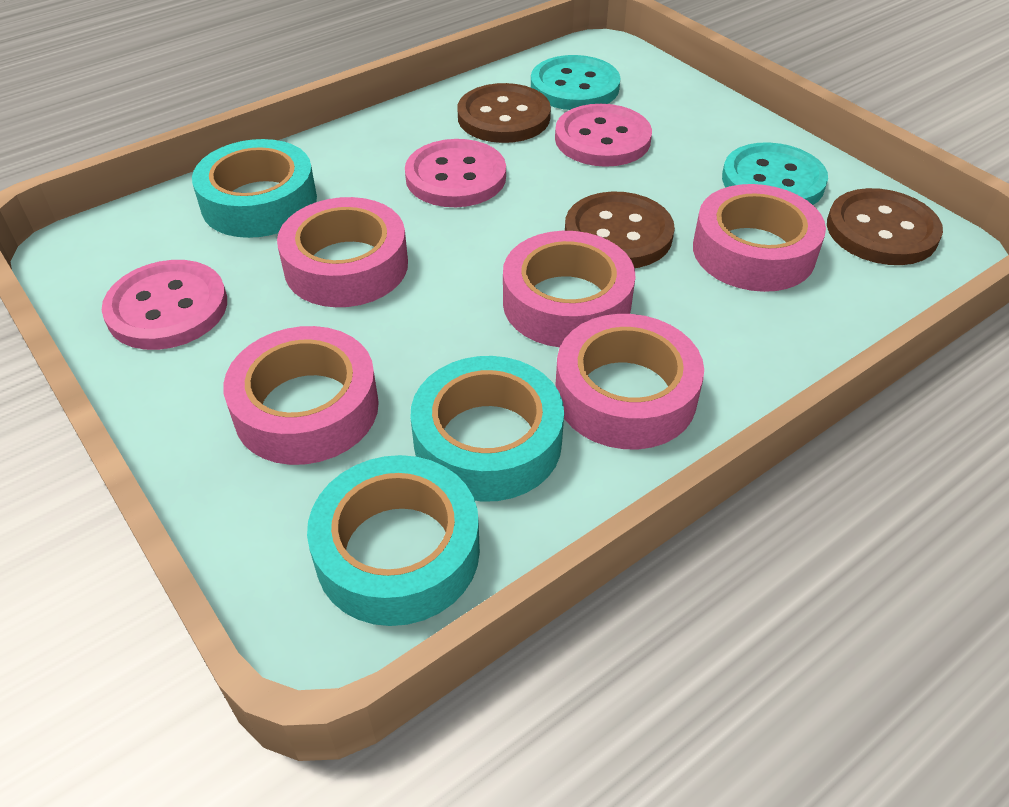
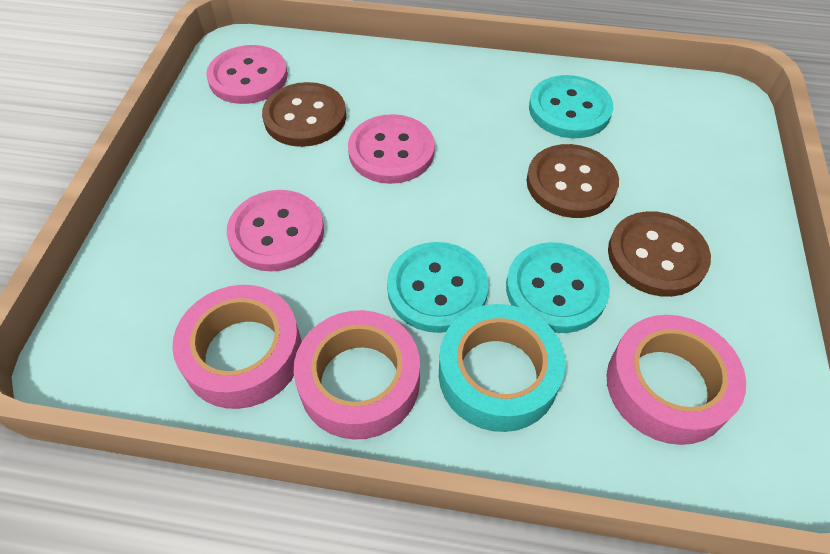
pink tape: [223,326,379,465] [277,197,408,307] [503,231,636,347] [555,314,704,449] [693,184,826,292] = 5 -> [172,285,302,409] [294,310,420,440] [607,315,746,445] = 3
turquoise button: [531,55,621,110] [722,142,828,205] = 2 -> [387,242,489,333] [506,242,610,333] [529,75,613,138] = 3
turquoise tape: [192,139,317,238] [307,455,480,626] [410,356,564,502] = 3 -> [439,304,566,432] = 1

